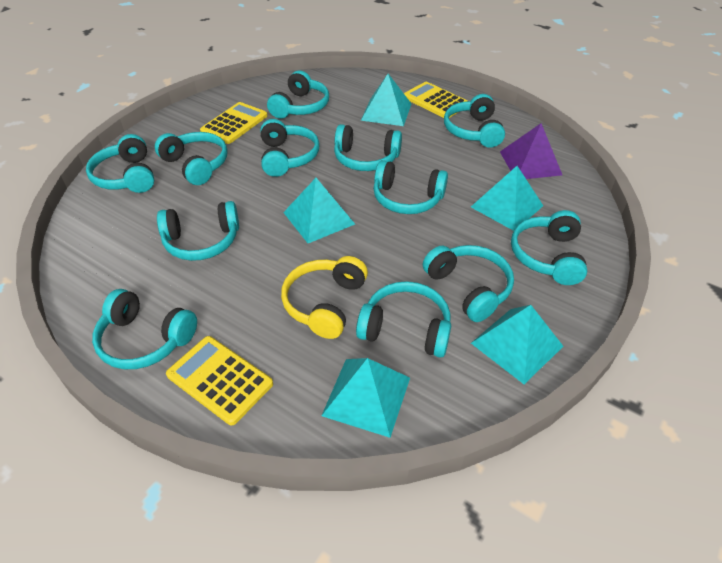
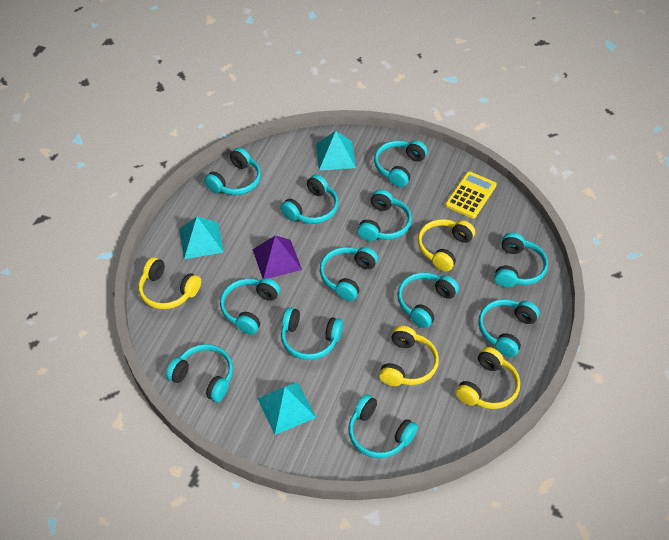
turquoise pyramid: [283,178,355,243] [321,358,410,438] [361,74,411,126] [471,166,543,231] [471,305,563,384] = 5 -> [179,216,224,259] [257,382,316,435] [316,131,356,171] = 3
yellow calculator: [166,336,273,425] [200,102,268,144] [404,82,467,118] = 3 -> [445,171,497,219] = 1
yellow headphones: [281,256,368,339] = 1 -> [138,257,201,309] [379,326,439,386] [417,219,475,272] [455,347,520,409] = 4

